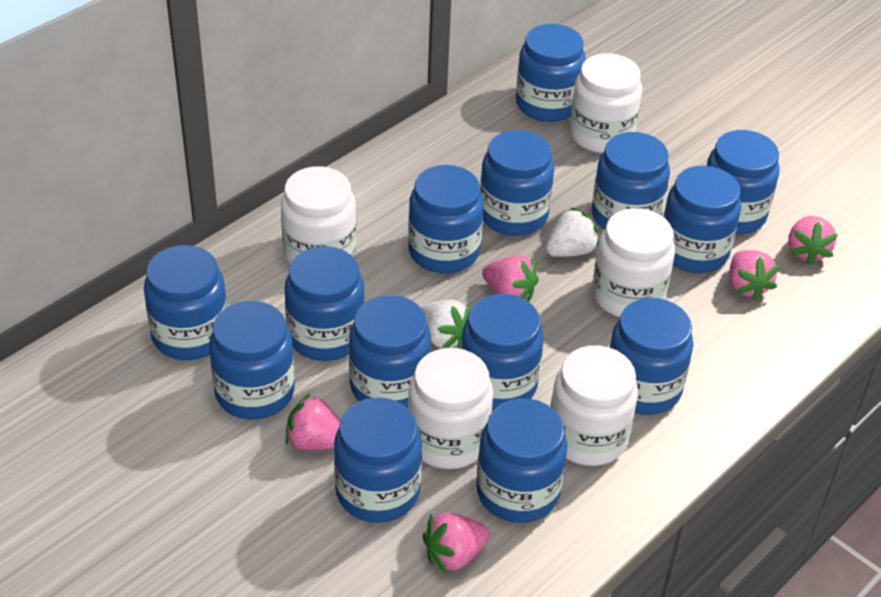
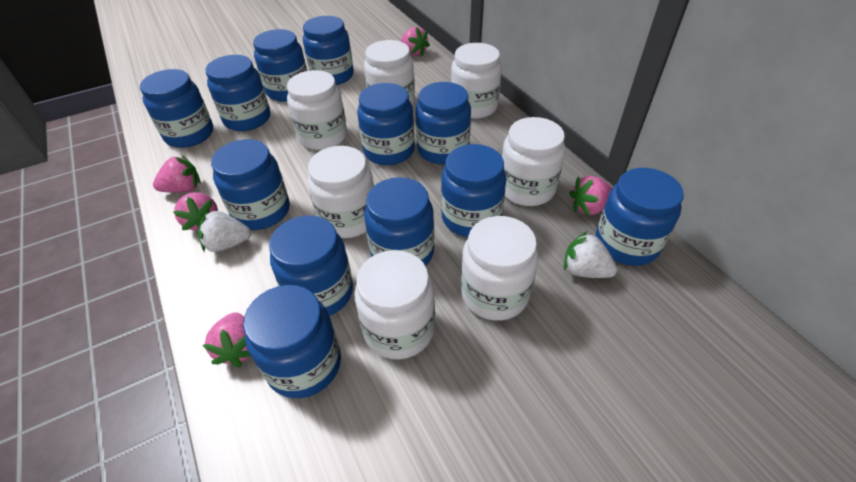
blue jar: [144,245,227,360] [209,301,295,419] [284,246,365,361] [334,398,422,523] [349,295,431,408] [408,165,484,273] [461,294,544,411] [476,398,567,523] [480,130,554,236] [516,24,586,122] [592,132,670,230] [609,298,693,415] [663,166,741,273] [706,130,780,235] = 14 -> [140,69,213,148] [205,55,270,131] [211,139,290,230] [243,285,341,398] [253,29,307,102] [269,216,353,316] [303,16,354,85] [357,83,415,165] [364,177,434,266] [415,82,471,164] [441,144,506,237] [596,168,684,266] = 12
white jar: [281,166,357,264] [408,348,493,469] [550,345,638,466] [569,53,642,153] [592,208,675,317] = 5 -> [287,70,347,150] [308,146,374,238] [354,250,435,359] [364,40,415,106] [451,43,502,119] [461,216,538,321] [502,117,565,206] = 7

